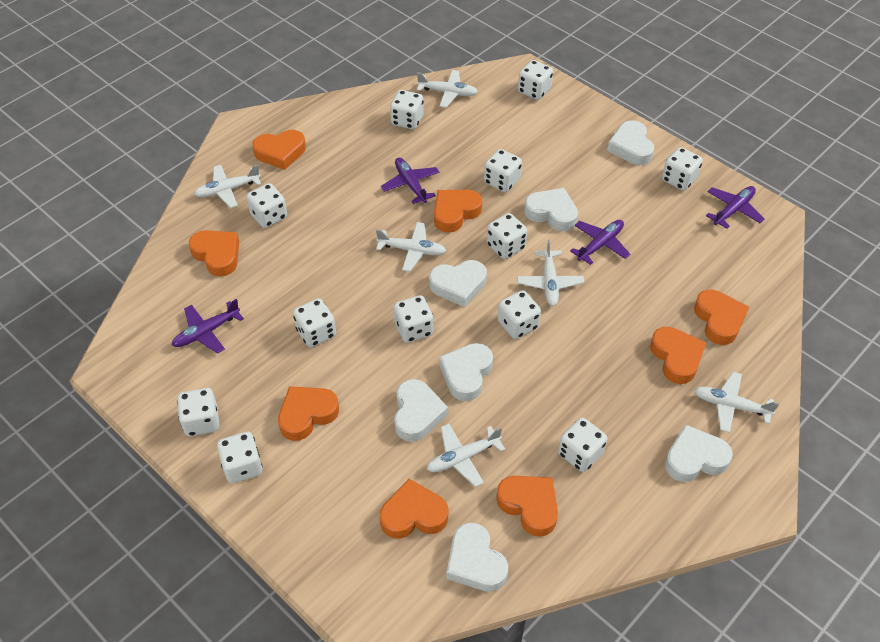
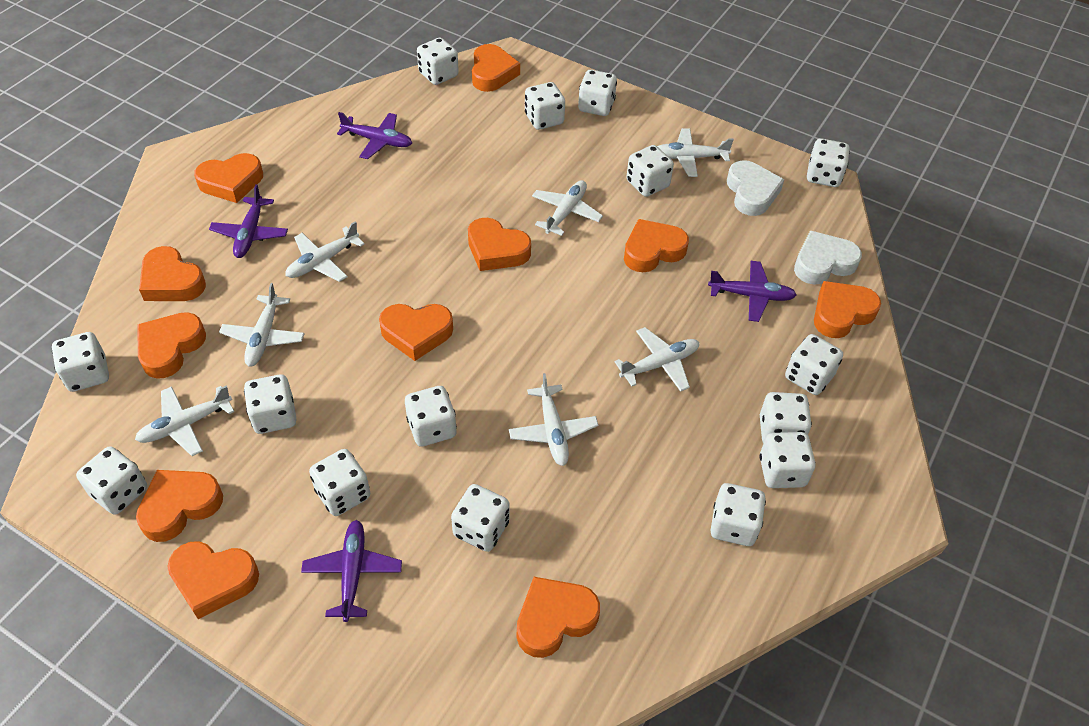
orange heart: [189,230,239,277] [252,130,306,170] [278,386,339,441] [379,479,448,539] [434,190,482,233] [496,476,558,537] [650,327,706,384] [694,290,749,345] = 8 -> [136,470,223,542] [137,312,206,379] [139,246,206,301] [167,541,259,619] [194,153,263,203] [379,304,453,361] [468,218,531,271] [472,44,520,92] [517,577,600,658] [624,219,689,272] [814,281,881,338] = 11
white dice: [177,388,219,436] [217,432,263,483] [246,183,287,228] [293,298,336,347] [390,90,424,129] [394,295,434,343] [484,149,522,193] [487,213,527,259] [498,290,541,339] [518,60,553,100] [558,418,607,472] [662,147,703,191] = 12 -> [52,332,109,392] [76,447,147,515] [244,374,297,434] [309,449,370,516] [405,386,457,446] [417,38,459,85] [451,484,510,552] [525,82,565,130] [578,70,617,116] [626,145,674,197] [711,483,766,546] [759,432,816,488] [760,392,812,444] [785,334,843,395] [807,138,850,187] = 15
white heart: [394,379,448,442] [429,260,487,307] [439,343,493,401] [446,523,508,592] [524,188,578,231] [607,120,654,165] [665,425,733,482] = 7 -> [727,160,784,216] [794,231,862,285] = 2
white plane: [194,165,261,208] [376,222,446,272] [417,70,478,108] [427,424,505,487] [517,240,584,306] [694,372,779,433] = 6 -> [135,385,234,456] [219,283,305,367] [285,221,365,282] [509,373,598,466] [532,180,603,236] [614,327,699,392] [657,128,734,177] = 7

